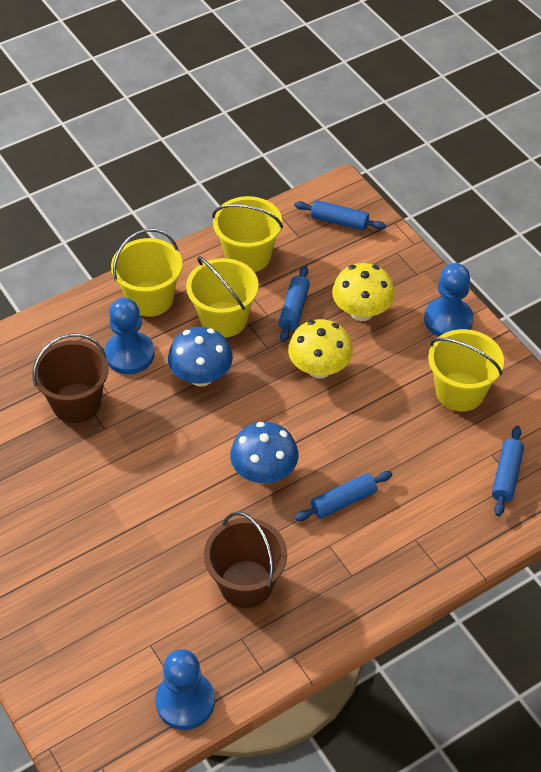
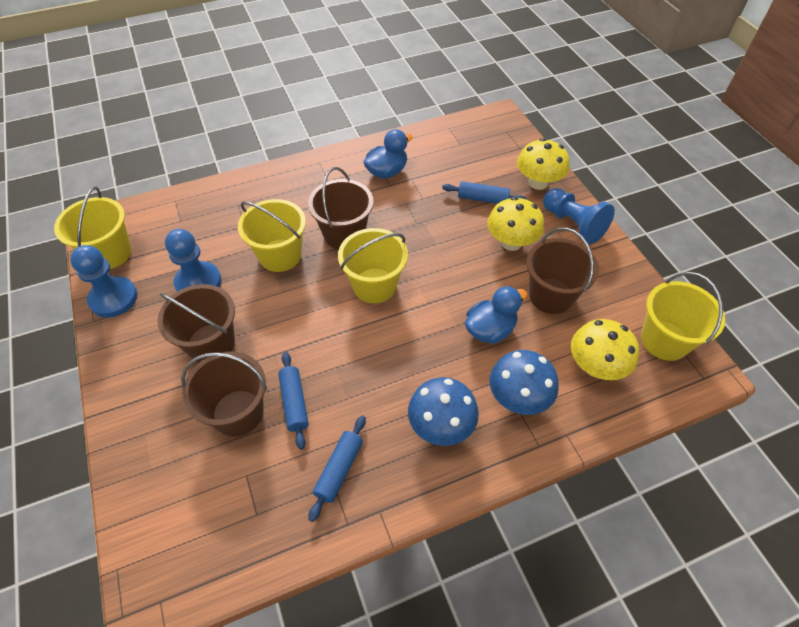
blue duck: none = 0 -> [363,129,413,179] [465,286,527,344] = 2
blue rolling pin: [279,266,310,342] [294,200,386,231] [295,471,393,521] [492,426,524,516] = 4 -> [278,352,309,449] [308,416,366,522] [442,181,527,204] = 3
brown bucket: [32,334,109,423] [204,511,287,608] = 2 -> [157,284,235,363] [181,352,267,437] [308,167,374,250] [527,228,599,314] = 4
yellow mushroom: [288,319,353,379] [332,263,395,321] = 2 -> [487,197,544,251] [517,138,570,190] [571,319,639,380] = 3

